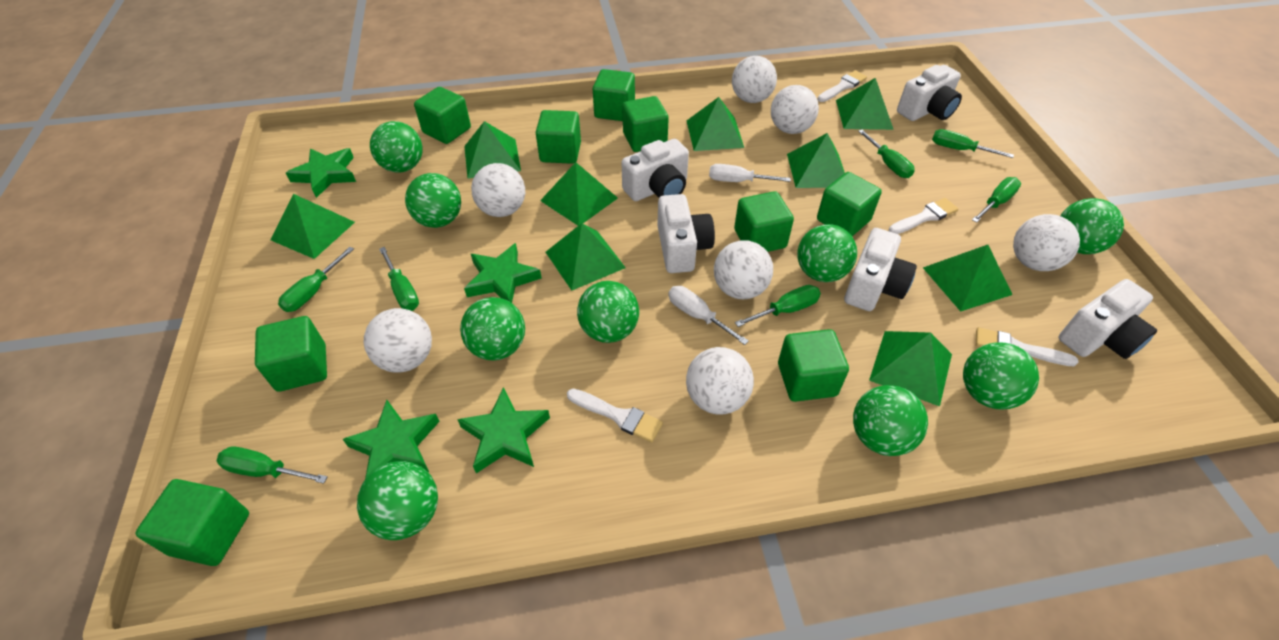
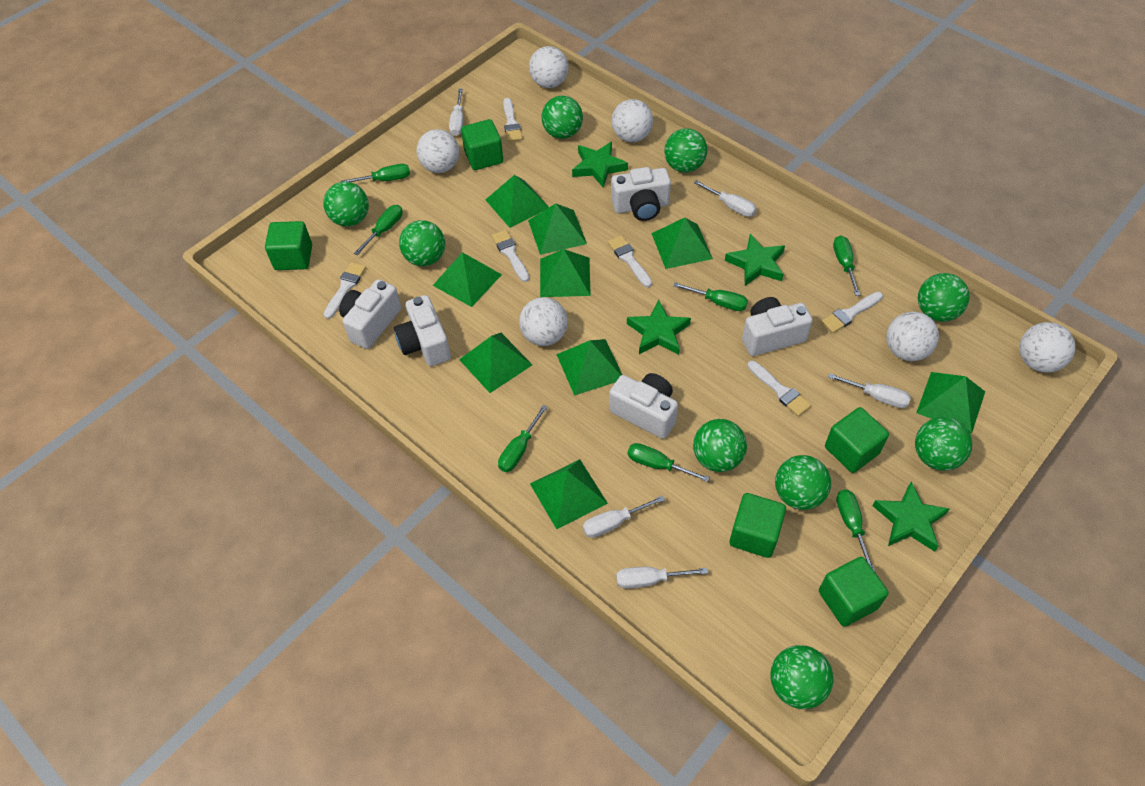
green cube: [135,479,249,566] [255,316,327,392] [414,87,471,144] [536,110,581,164] [593,69,635,121] [622,96,669,152] [734,191,794,252] [778,329,849,402] [817,172,882,236] = 9 -> [265,221,312,270] [461,119,503,170] [730,493,786,558] [819,557,888,627] [825,407,889,473] = 5
white ball: [364,308,432,373] [471,163,525,217] [686,347,754,414] [714,240,773,299] [732,56,777,103] [771,85,819,134] [1013,214,1080,271] = 7 -> [417,129,459,173] [519,297,568,346] [529,46,569,88] [611,99,653,142] [886,311,939,361] [1019,322,1076,373] = 6
white brush: [567,389,663,443] [818,70,867,102] [889,198,958,234] [976,327,1079,366] = 4 -> [324,262,366,319] [492,230,529,282] [503,98,523,142] [608,235,652,287] [747,361,811,416] [821,292,883,333] = 6
white screwdriver: [669,286,749,345] [709,164,791,182] = 2 -> [449,89,463,136] [583,495,665,538] [616,567,708,589] [694,180,757,217] [828,373,911,408] = 5

